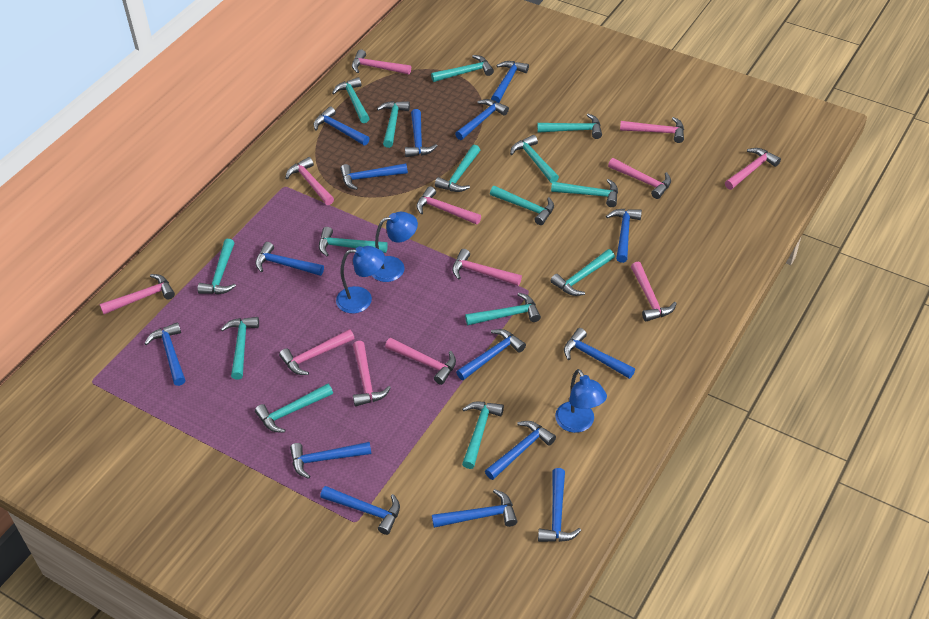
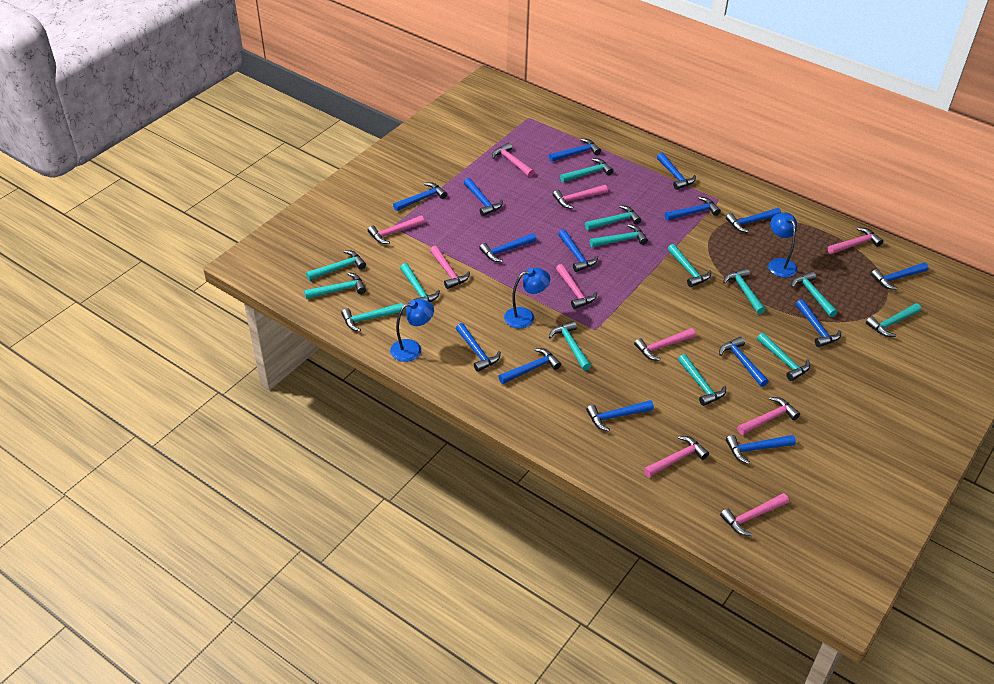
pink hammer: [100,274,175,314] [279,329,355,375] [285,157,334,205] [352,49,411,75] [353,341,391,407] [385,338,456,385] [417,186,481,225] [452,249,522,286] [608,158,671,199] [620,117,684,143] [631,262,677,322] [725,148,781,190] = 12 -> [368,215,425,244] [430,246,470,289] [492,143,534,177] [553,185,608,209] [556,264,597,309] [634,328,696,361] [644,436,709,478] [720,493,789,536] [737,397,800,435] [828,227,883,254] = 10
turquoise hammer: [197,239,236,294] [221,317,259,380] [255,383,333,433] [319,227,388,256] [332,77,370,123] [377,101,410,148] [431,55,494,82] [435,145,480,192] [462,402,504,469] [465,293,541,325] [490,186,554,225] [510,135,559,183] [537,114,602,139] [551,179,618,207] [551,249,615,296] = 15 -> [304,272,366,299] [306,250,366,281] [341,303,404,331] [400,263,440,303] [549,321,591,371] [560,158,613,182] [585,205,641,230] [590,224,648,247] [668,244,711,287] [678,354,726,406] [723,268,765,314] [757,332,810,381] [791,271,837,317] [866,303,921,337] = 14

